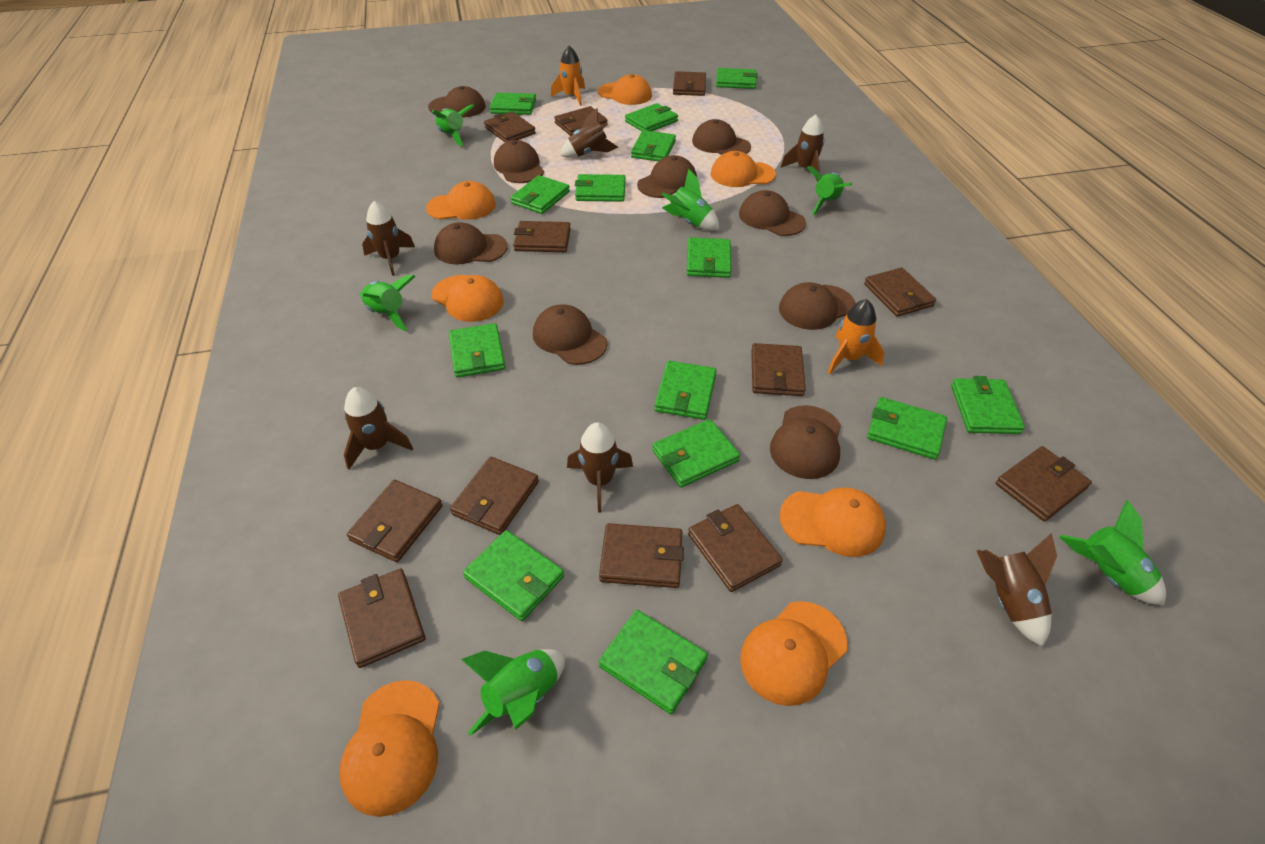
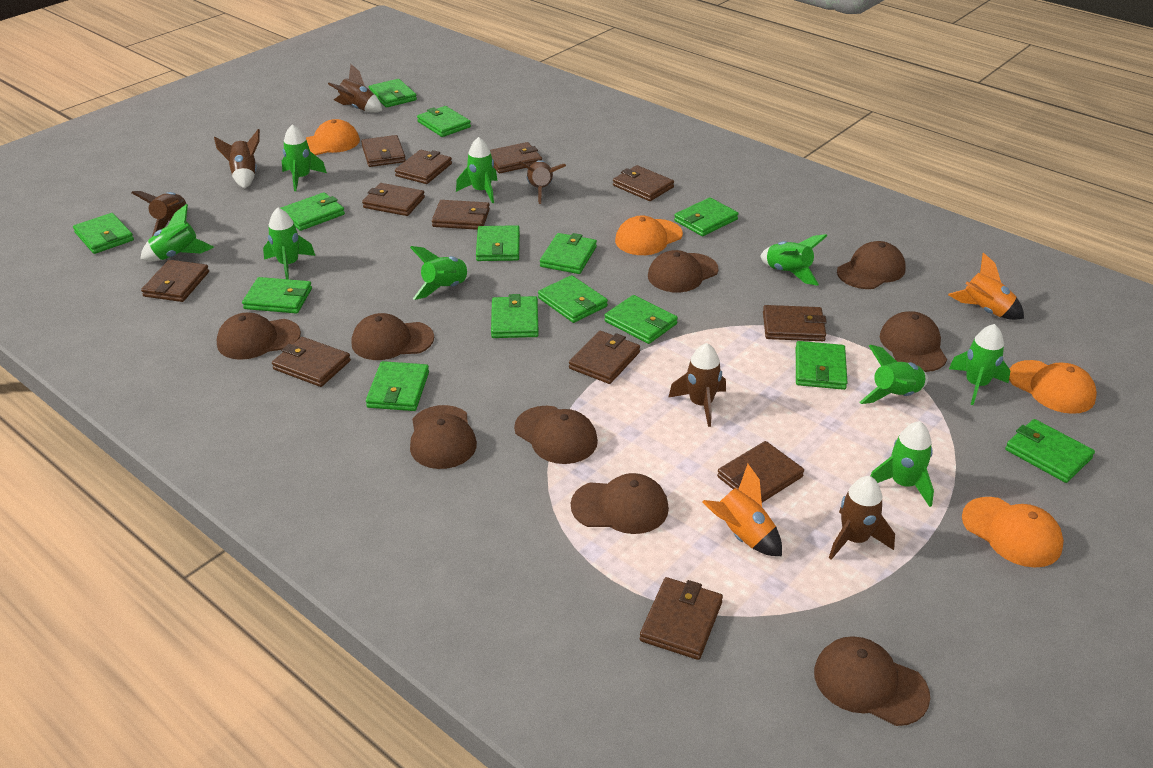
green rocket: [359,275,415,331] [432,104,475,146] [461,649,565,736] [661,168,719,231] [807,166,852,215] [1059,500,1166,605] = 6 -> [140,204,214,261] [263,208,315,279] [282,125,327,191] [410,246,472,300] [456,137,497,203] [760,234,827,286] [859,345,928,404] [871,421,934,507] [949,324,1011,405] = 9
orange cap: [339,680,440,817] [426,181,496,220] [431,275,504,322] [598,74,652,105] [711,151,776,187] [740,601,848,706] [780,488,886,557] = 7 -> [306,119,360,155] [615,216,683,255] [962,497,1064,568] [1009,360,1097,414] = 4

